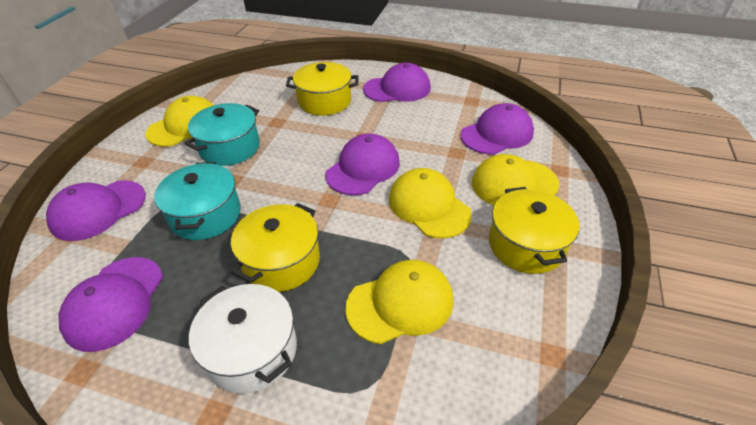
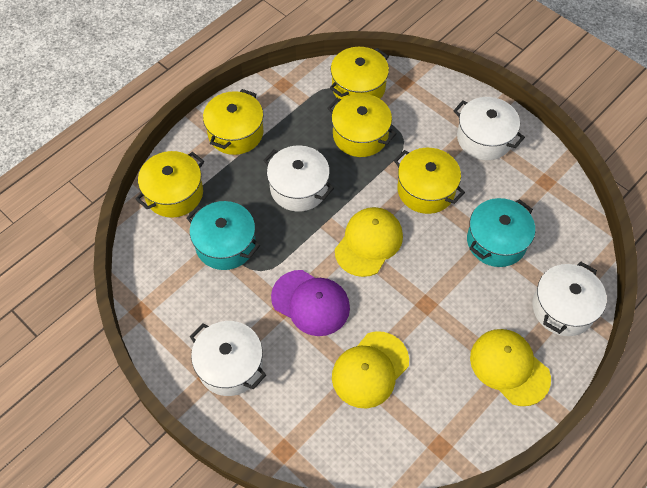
purple cap: [46,180,146,241] [58,257,163,352] [325,134,400,195] [363,63,431,102] [461,103,534,155] = 5 -> [271,270,350,336] = 1
white pot: [189,284,297,394] = 1 -> [190,321,266,396] [263,145,334,212] [453,97,525,160] [533,262,607,336] = 4
yellow cap: [145,96,214,147] [345,260,454,344] [389,168,472,238] [472,154,560,205] = 4 -> [332,331,409,409] [335,207,403,277] [470,329,551,406] = 3
yellow pot: [231,203,320,292] [286,62,359,116] [489,187,580,274] = 3 -> [135,151,204,218] [203,89,264,155] [327,94,397,157] [330,47,389,100] [394,148,465,214] = 5

